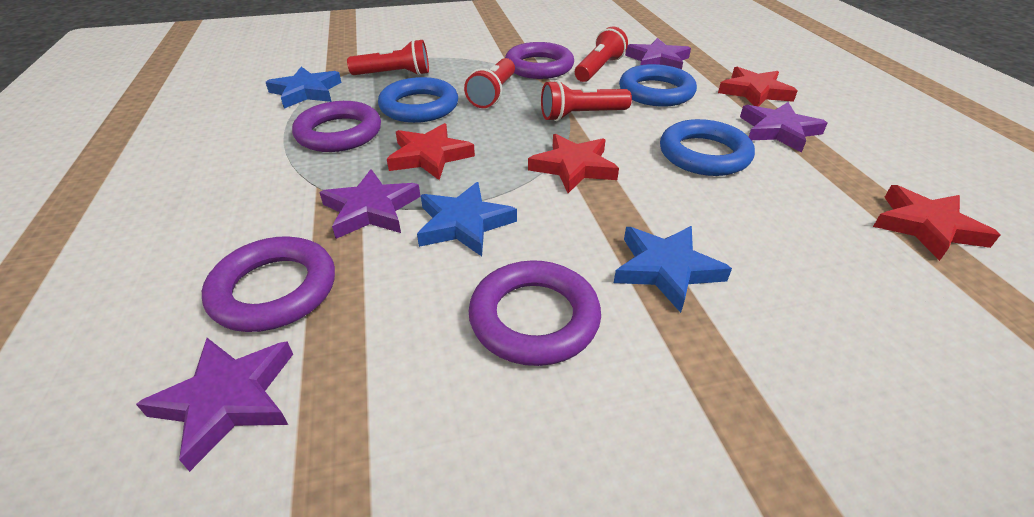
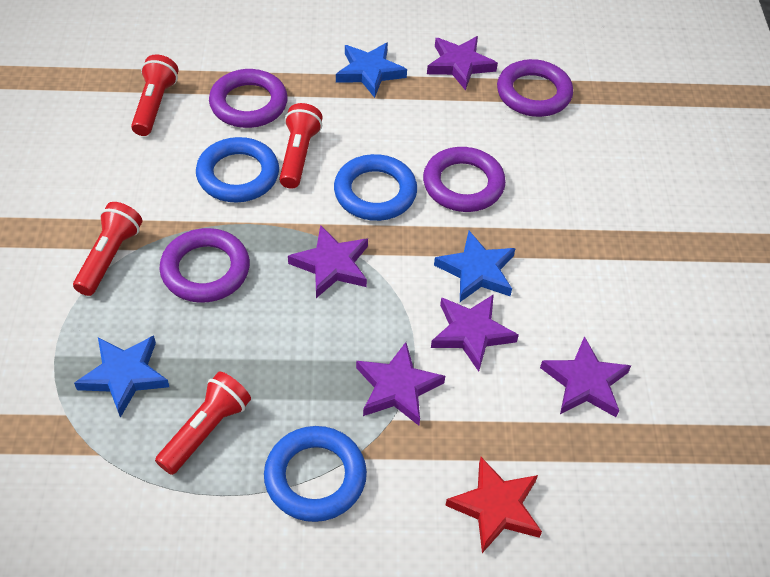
purple star: [136,338,293,472] [319,169,420,239] [625,38,691,70] [740,102,827,153] = 4 -> [288,225,368,298] [356,342,445,426] [427,36,498,91] [431,294,519,372] [540,336,631,417] = 5
red star: [387,123,475,180] [528,134,619,193] [718,67,797,107] [873,185,1000,261] = 4 -> [445,457,542,553] = 1

